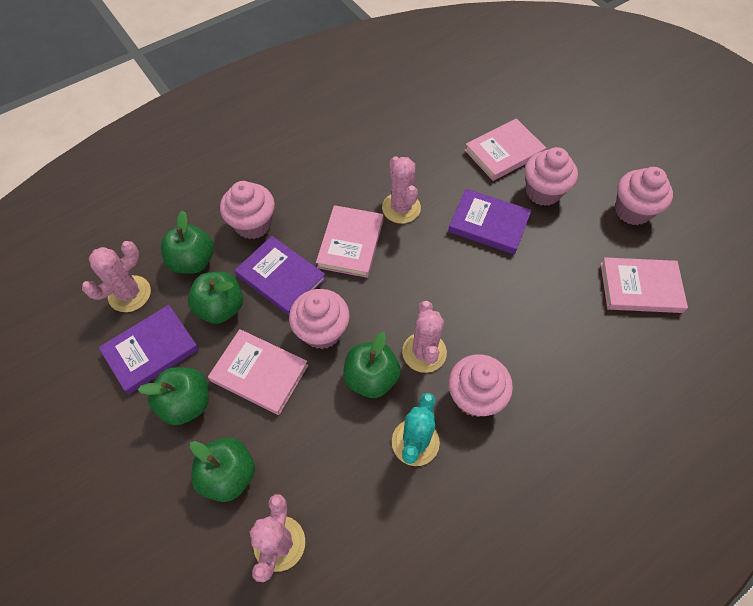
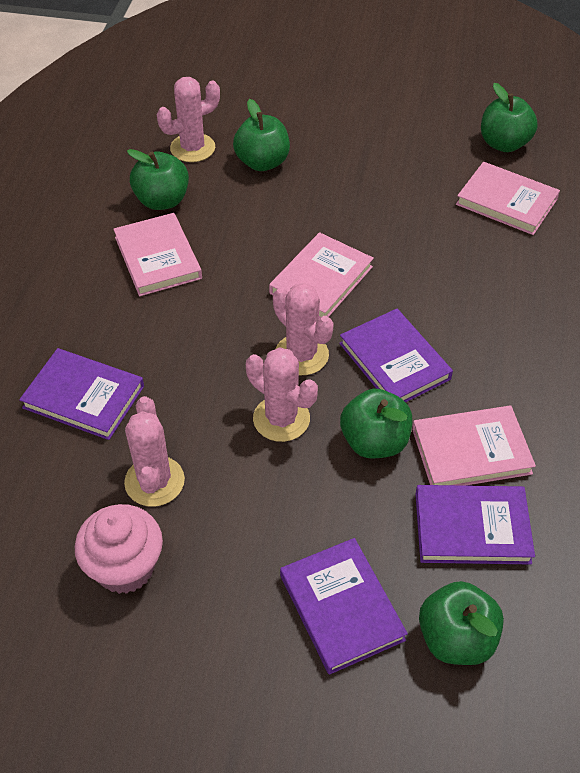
pink cupcake: [220,181,275,239] [289,289,350,349] [448,354,513,417] [525,147,578,206] [615,167,673,225] = 5 -> [75,504,163,594] = 1
purple book: [99,305,199,394] [235,236,326,315] [448,189,532,255] = 3 -> [19,348,144,440] [280,538,408,675] [339,309,453,402] [415,485,535,565] = 4
turquoise cactus: [392,393,440,466] = 1 -> none = 0

